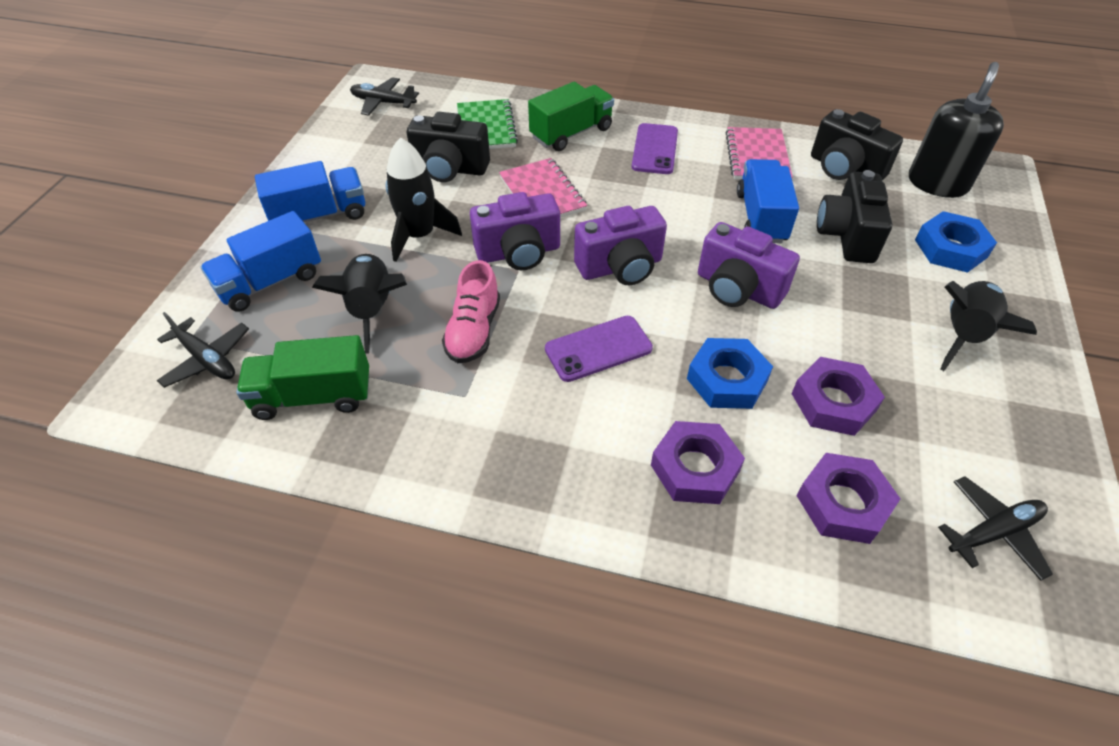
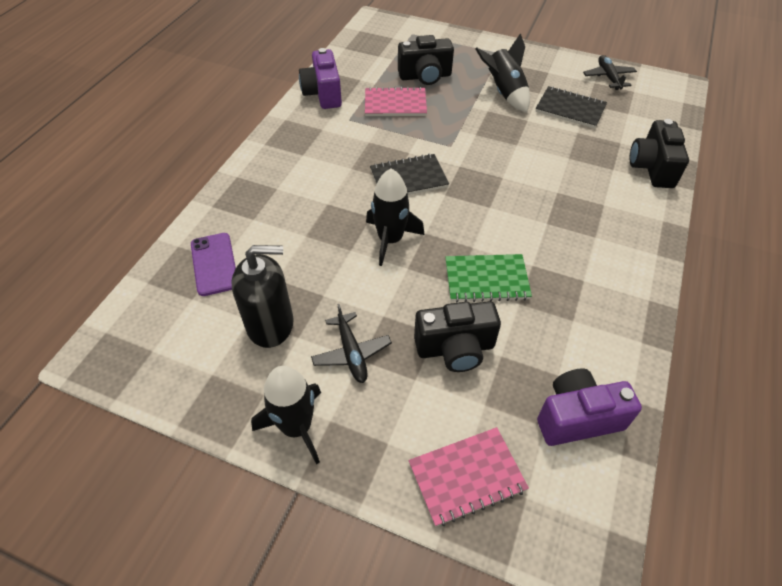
black notebook: none = 0 -> [370,154,449,195] [535,86,607,128] = 2
black plane: [156,312,249,388] [350,77,419,116] [938,476,1053,581] = 3 -> [311,304,392,383] [583,55,637,90] = 2
blue nut: [687,338,773,409] [915,211,997,273] = 2 -> none = 0
blue truck: [200,211,321,312] [255,161,365,222] [737,159,799,243] = 3 -> none = 0
green truck: [236,335,369,420] [528,82,614,151] = 2 -> none = 0
pink shoe: [442,260,500,363] = 1 -> none = 0
purple camera: [470,192,560,270] [574,206,667,285] [698,222,800,309] = 3 -> [299,48,342,109] [537,368,642,446] = 2
purple nut: [651,421,745,504] [792,357,885,436] [796,453,900,544] = 3 -> none = 0
purple phone: [545,316,653,382] [631,123,678,174] = 2 -> [191,233,236,296] = 1

